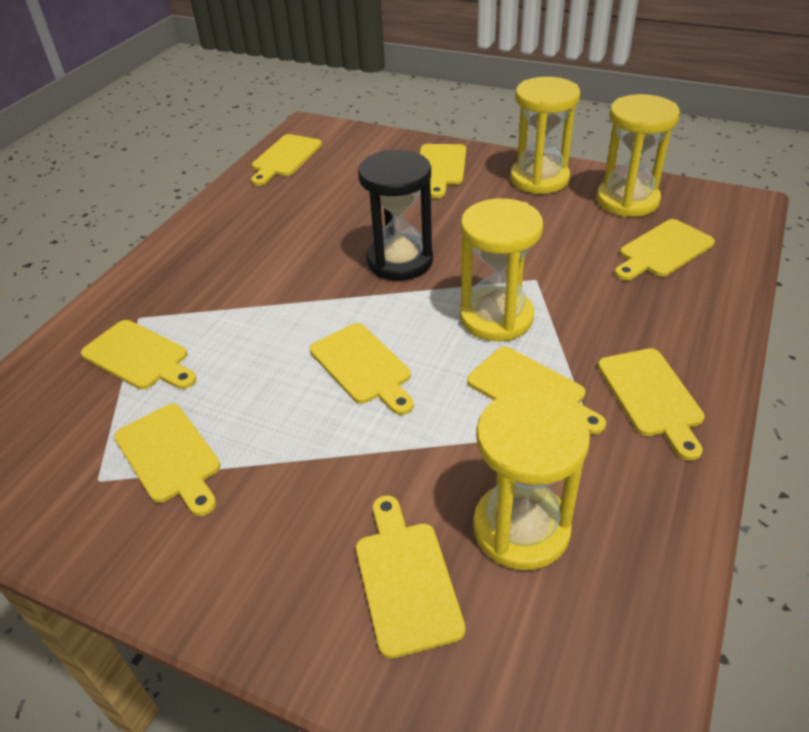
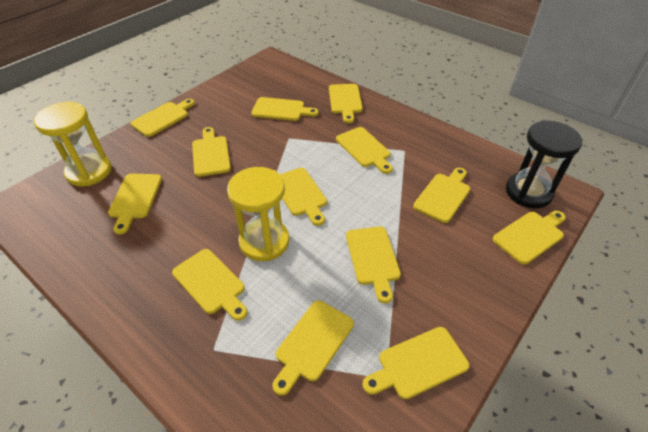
yellow cutting board: [81,320,196,389] [114,404,220,516] [251,134,322,186] [310,323,414,415] [356,495,466,659] [420,144,466,198] [467,347,606,435] [598,348,705,461] [615,219,715,281] = 9 -> [108,174,162,235] [131,99,195,137] [172,249,247,321] [192,127,231,177] [251,97,319,121] [272,300,354,396] [280,168,327,226] [329,84,363,123] [336,127,393,174] [346,226,401,303] [362,327,469,399] [413,168,470,223] [493,211,566,265] = 13
yellow hourglass: [460,198,543,341] [473,390,590,570] [510,77,580,194] [597,94,680,217] = 4 -> [34,102,111,186] [227,167,289,261] = 2

